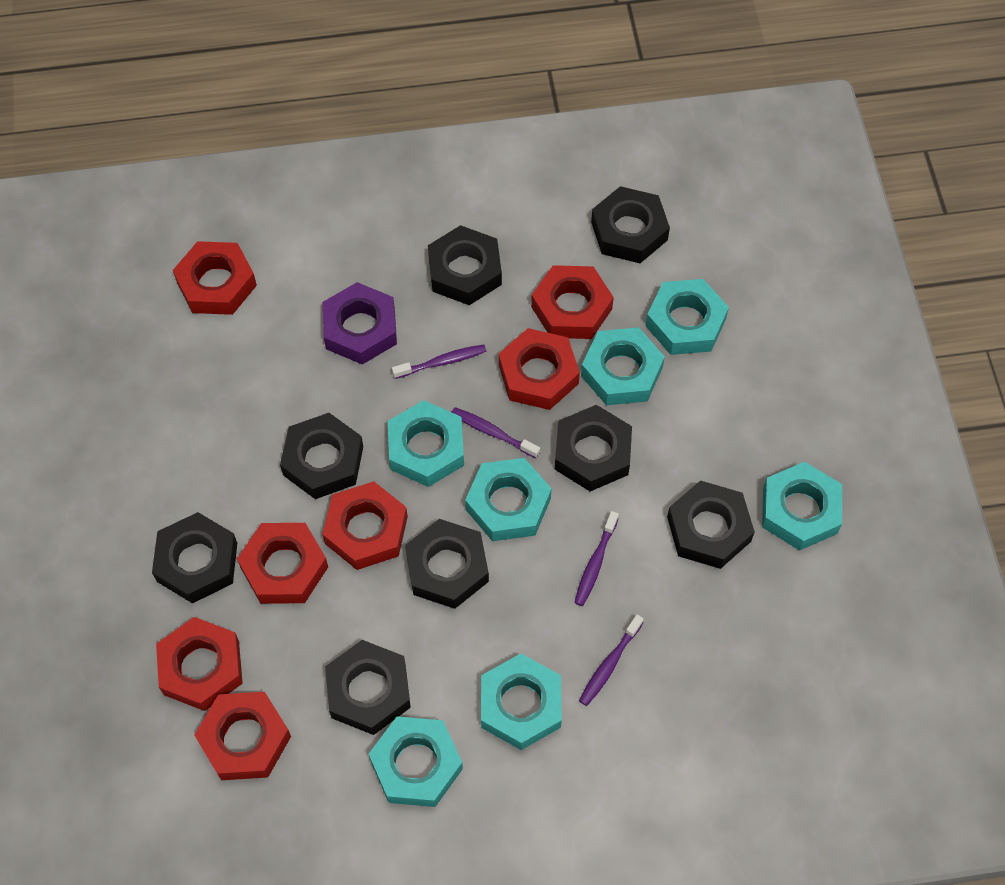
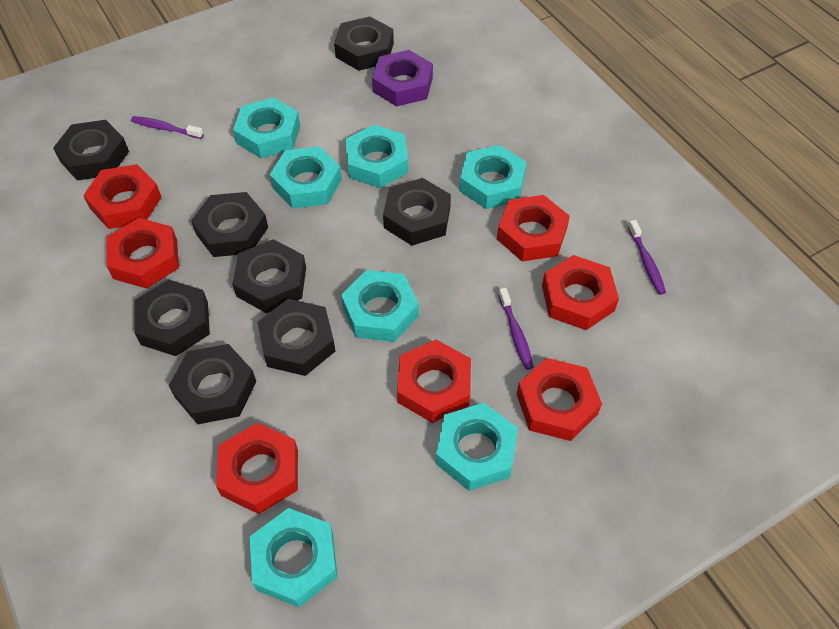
purple toothbrush: [392,344,487,379] [452,407,540,458] [574,511,619,606] [579,614,644,706] = 4 -> [131,116,203,139] [498,288,534,370] [628,220,666,295] = 3

